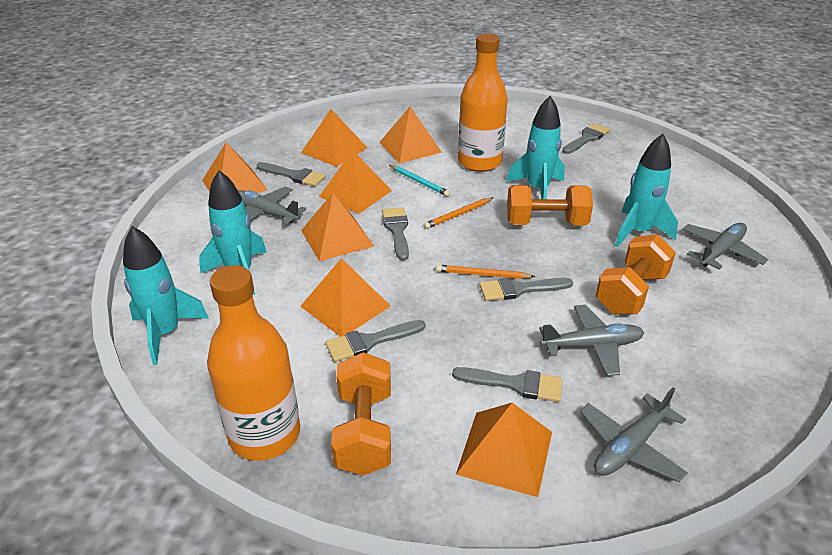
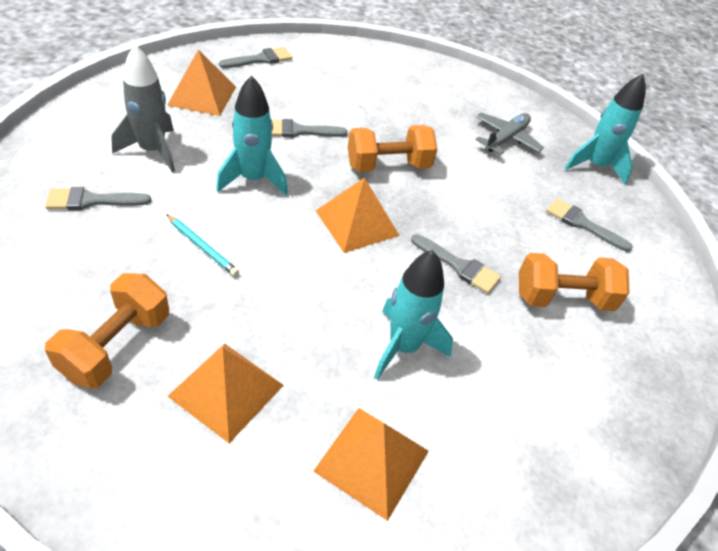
grey brush: [257,162,326,187] [325,320,425,362] [382,207,409,261] [452,367,563,402] [479,278,573,301] [562,124,610,154] = 6 -> [45,187,151,210] [219,47,292,68] [272,119,348,138] [411,234,501,294] [546,198,633,252] = 5
grey plane: [238,187,307,225] [539,305,644,376] [580,388,688,482] [683,223,768,270] = 4 -> [475,112,544,155] = 1
grey rocket: none = 0 -> [111,45,175,172] = 1
orange bottle: [207,265,300,461] [458,33,508,172] = 2 -> none = 0
orange pencil: [424,198,493,229] [436,265,535,279] = 2 -> none = 0
orange pyramid: [202,142,267,193] [300,258,391,337] [301,109,367,167] [301,193,374,261] [319,150,392,214] [379,107,442,163] [456,403,552,497] = 7 -> [167,49,236,116] [168,343,284,443] [313,408,429,521] [316,177,400,253] = 4
turquoise rocket: [123,226,209,365] [199,170,267,295] [506,96,565,199] [615,134,678,247] = 4 -> [216,75,288,195] [374,250,453,380] [565,74,646,185] = 3

